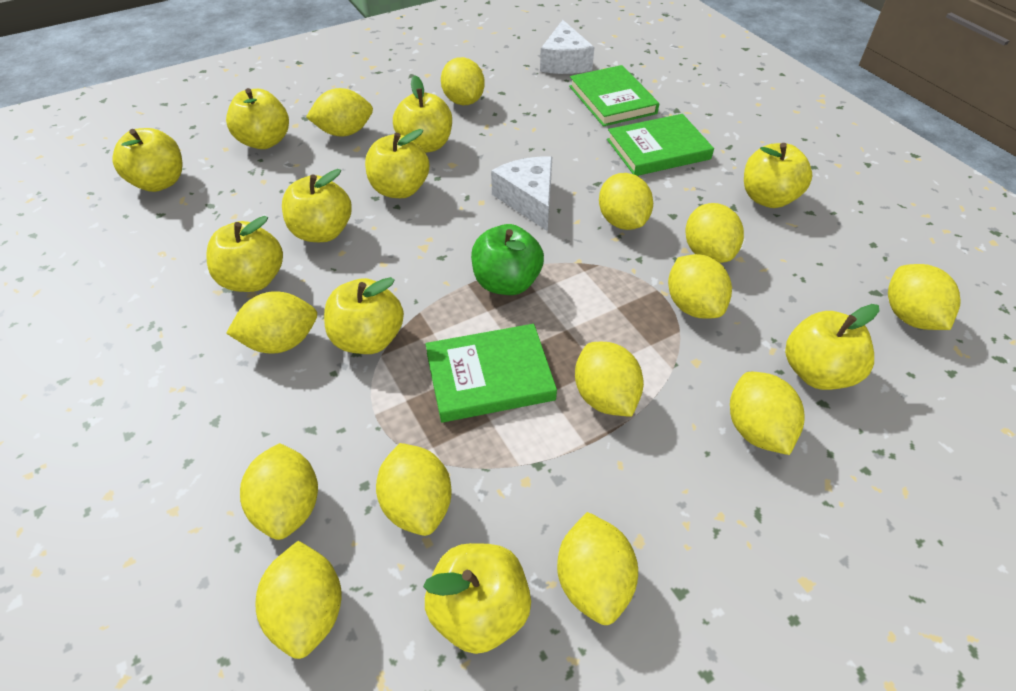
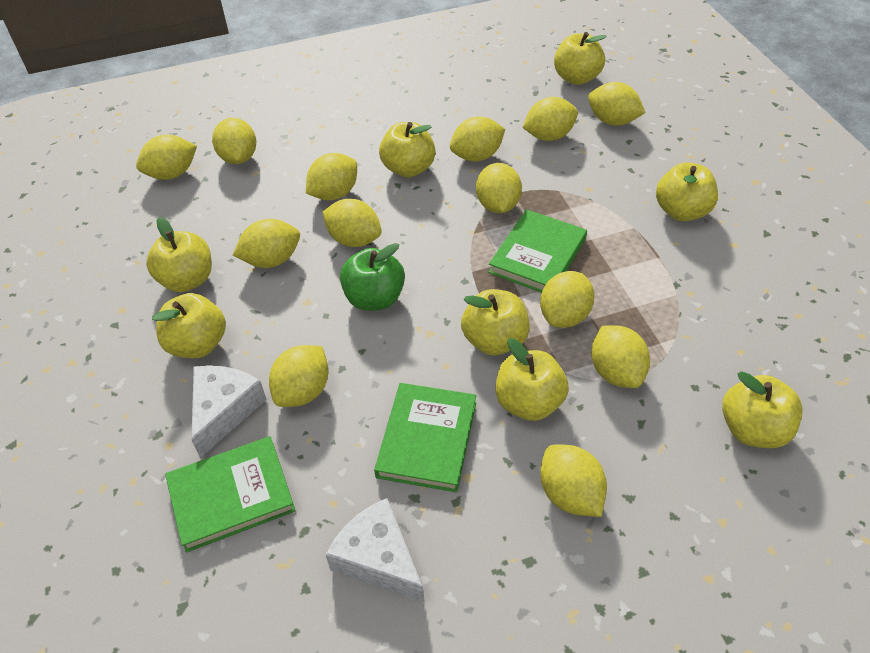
yellow apple: [112,128,183,192] [206,216,283,292] [226,88,289,149] [282,169,352,242] [324,277,404,354] [365,129,429,198] [393,75,452,153] [423,543,531,654] [744,143,812,208] [785,304,879,390] = 10 -> [146,217,212,292] [152,293,226,358] [379,122,436,178] [461,289,530,355] [495,338,569,421] [554,32,607,85] [656,162,718,221] [722,371,803,448] = 8

